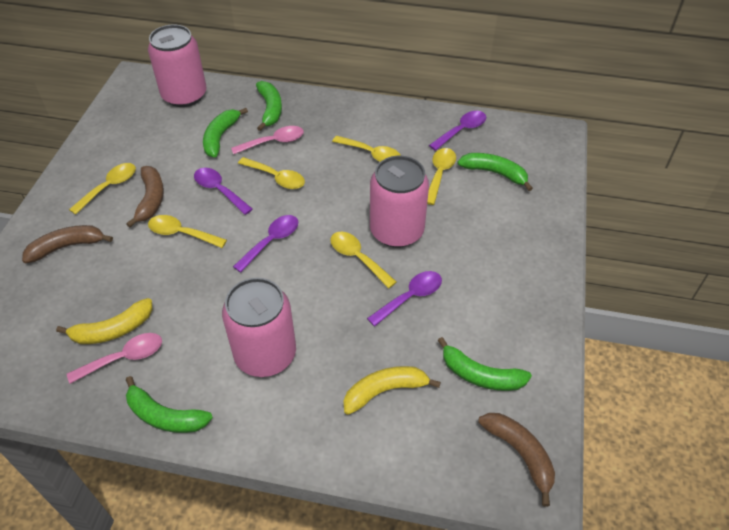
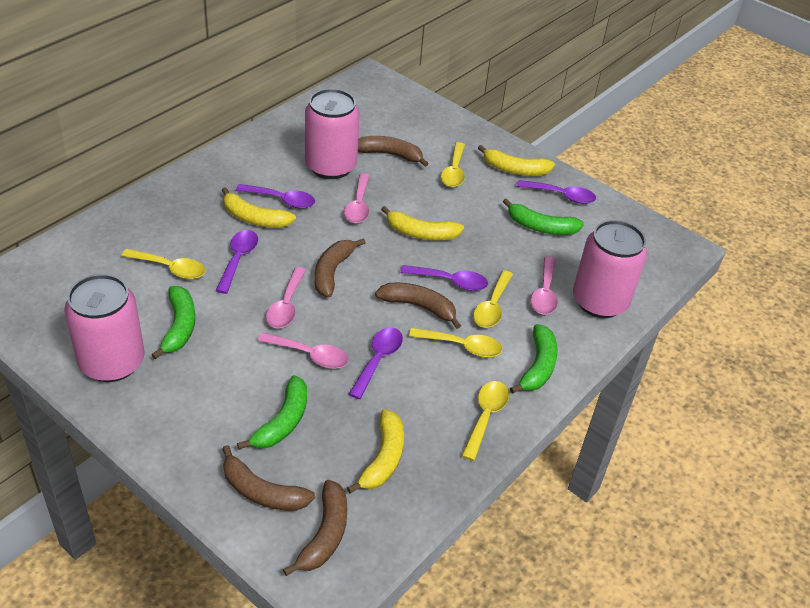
brown banana: [22,225,113,263] [126,166,164,228] [478,413,555,507] = 3 -> [222,445,315,511] [283,480,347,576] [315,238,366,297] [358,136,429,167] [375,283,461,329] = 5
green banana: [126,376,213,433] [203,108,248,158] [256,81,282,131] [438,337,532,391] [457,153,533,191] = 5 -> [151,286,195,359] [237,375,307,450] [503,198,584,235] [510,324,558,394] = 4
pink spoon: [67,333,162,384] [231,126,304,154] = 2 -> [257,332,349,369] [266,267,306,328] [344,173,370,223] [531,257,558,315] = 4
purple spoon: [194,168,253,215] [233,215,298,272] [367,271,442,327] [429,111,486,151] = 4 -> [216,230,258,294] [236,184,315,209] [349,327,403,399] [400,265,488,291] [517,180,596,204] = 5
yellow banana: [56,298,152,344] [344,366,441,415] = 2 -> [222,187,296,228] [347,409,404,493] [381,206,464,240] [478,145,555,176] = 4
yellow spoon: [69,163,136,215] [148,215,227,248] [238,157,305,189] [330,232,397,288] [332,136,401,162] [427,148,456,205] = 6 -> [122,249,206,279] [409,328,502,357] [441,142,465,187] [462,381,509,461] [473,270,513,328] = 5

